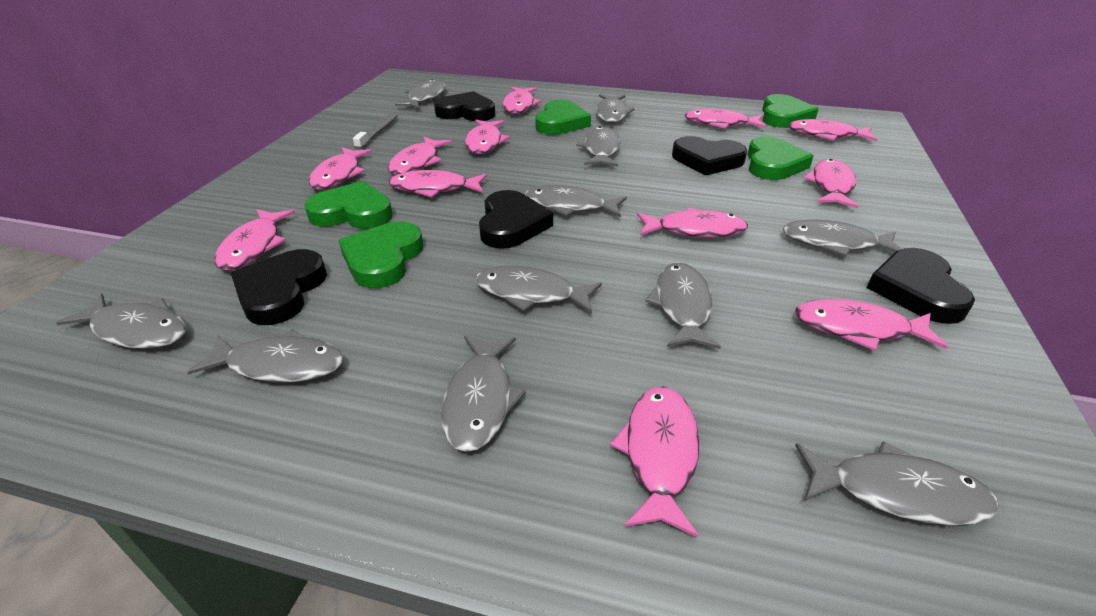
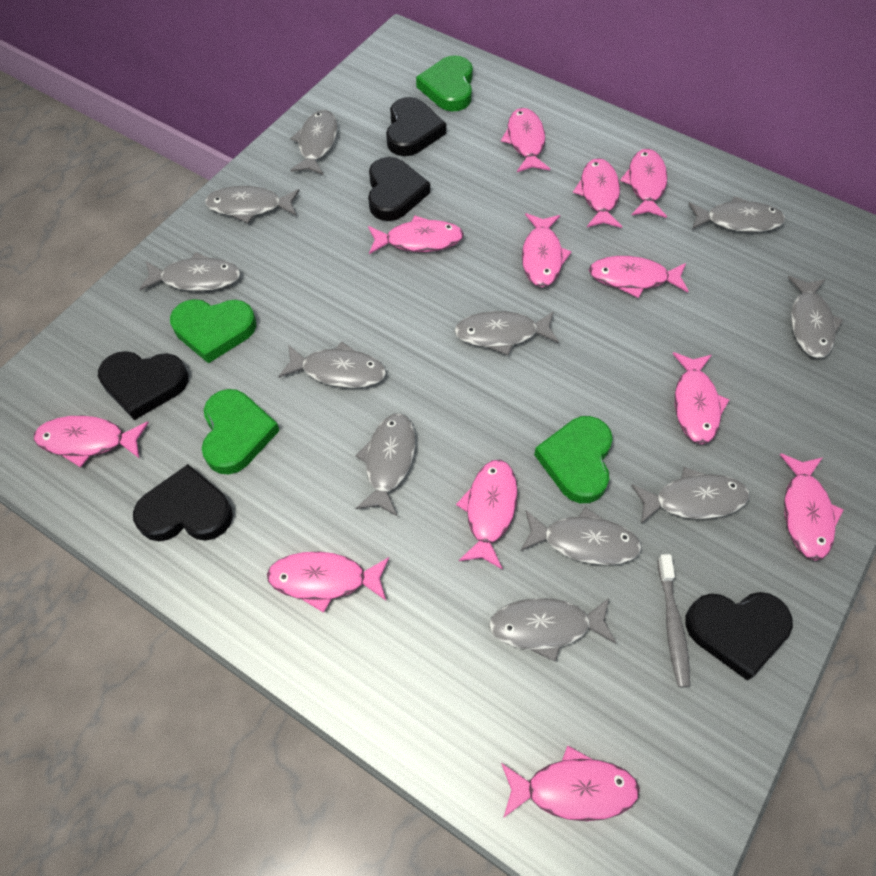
green heart: [304,181,393,229] [338,221,424,288] [536,100,591,135] [747,136,813,180] [762,94,819,128] = 5 -> [170,299,256,363] [202,389,280,474] [416,55,473,112] [534,416,613,503] = 4

